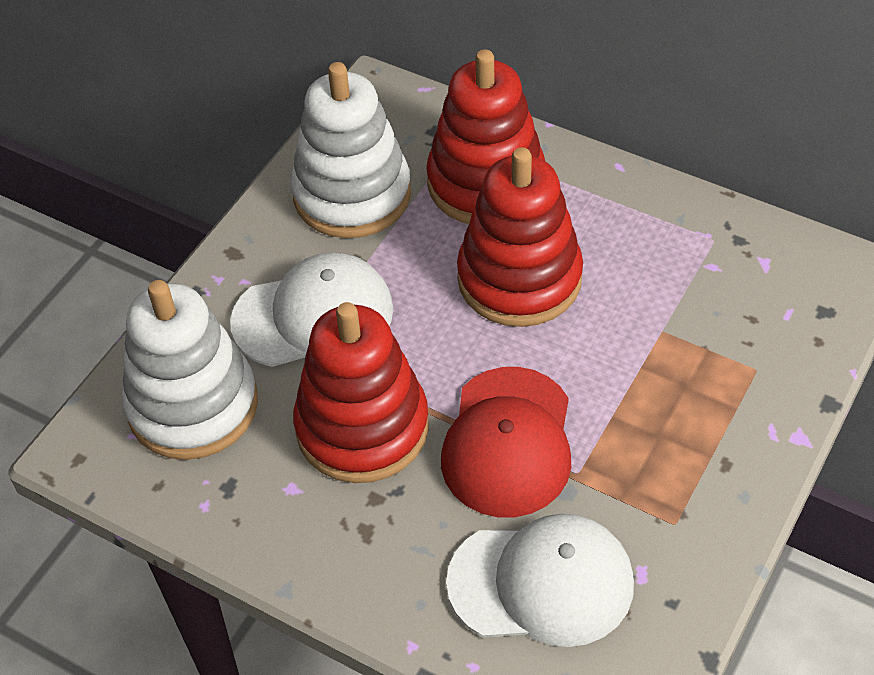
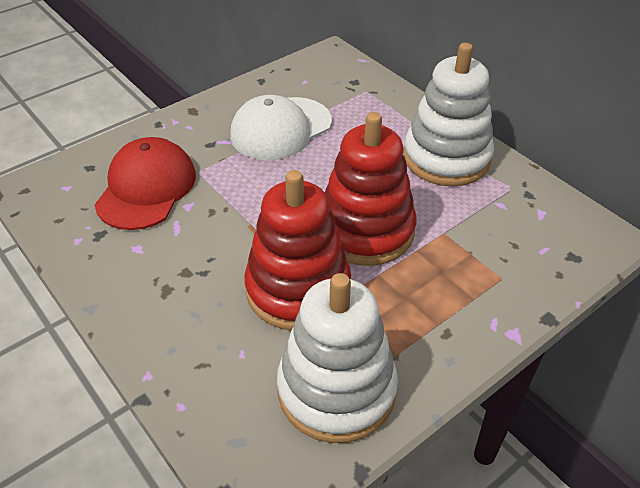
red stacking toy: [293,302,429,483] [426,49,545,224] [457,147,583,327] = 3 -> [244,170,351,330] [325,112,416,266] = 2
white cap: [230,252,393,367] [446,514,634,647] = 2 -> [230,95,332,160] = 1

